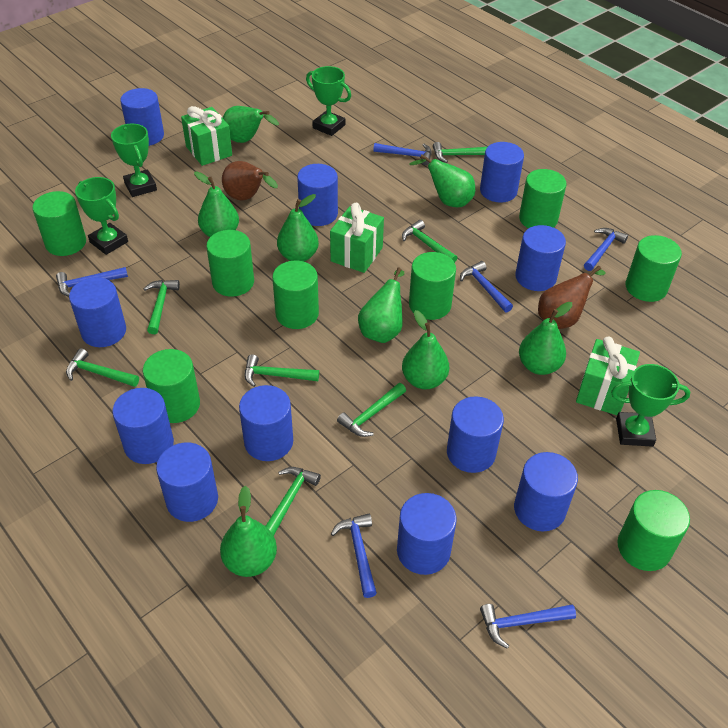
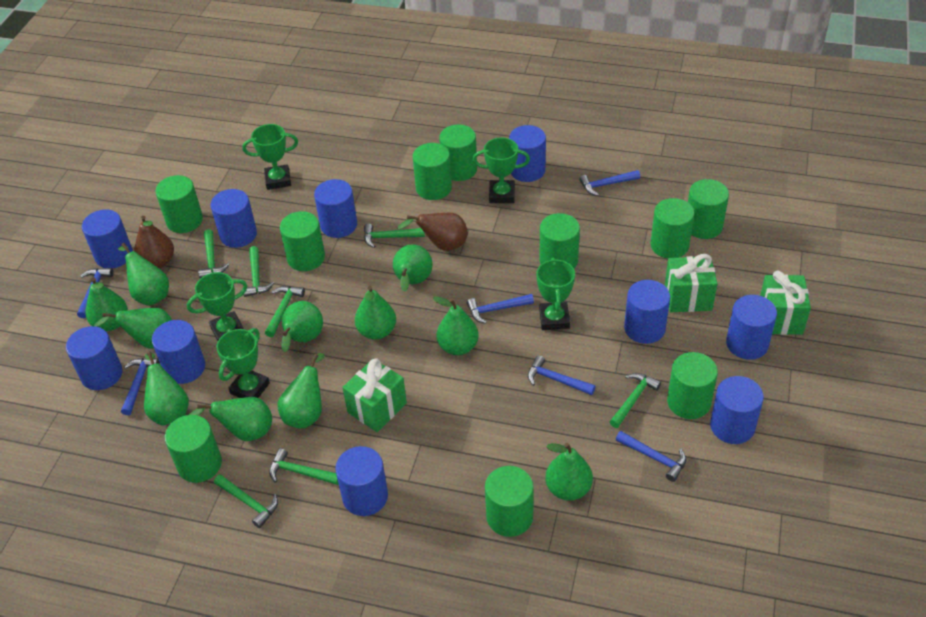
blue cylinder: [69,277,126,347] [112,388,174,464] [120,88,164,146] [156,442,218,522] [239,385,293,461] [297,164,338,226] [397,493,457,575] [447,396,504,473] [480,142,524,203] [514,452,578,531] [515,225,566,291] = 11 -> [66,326,123,390] [82,210,133,268] [152,320,205,384] [211,189,257,248] [314,179,357,238] [335,446,388,516] [509,125,546,182] [624,280,670,344] [710,376,764,444] [726,295,777,360] = 10
green cylinder: [32,191,86,256] [143,349,200,423] [206,230,254,297] [272,260,319,329] [409,252,456,320] [519,169,566,228] [617,490,690,571] [626,235,682,302] = 8 -> [156,175,203,233] [165,415,222,483] [280,211,325,271] [413,143,452,200] [439,125,477,181] [485,466,534,537] [539,213,580,268] [651,198,695,258] [667,352,718,419] [688,179,729,239] = 10
green pear: [194,171,239,237] [220,486,277,577] [223,106,279,143] [277,194,319,261] [358,268,405,343] [402,310,449,389] [409,154,475,207] [519,302,572,375] = 8 -> [86,277,128,331] [94,308,172,349] [118,243,169,306] [144,352,189,426] [189,397,272,441] [278,353,324,429] [281,301,323,352] [355,286,396,340] [393,244,433,292] [433,296,479,355] [545,443,593,501] = 11
green trophy: [75,177,128,255] [111,124,157,197] [306,66,351,136] [611,364,690,447] = 4 -> [187,272,247,341] [216,328,270,398] [242,124,298,190] [473,138,530,203] [536,257,575,330] = 5

